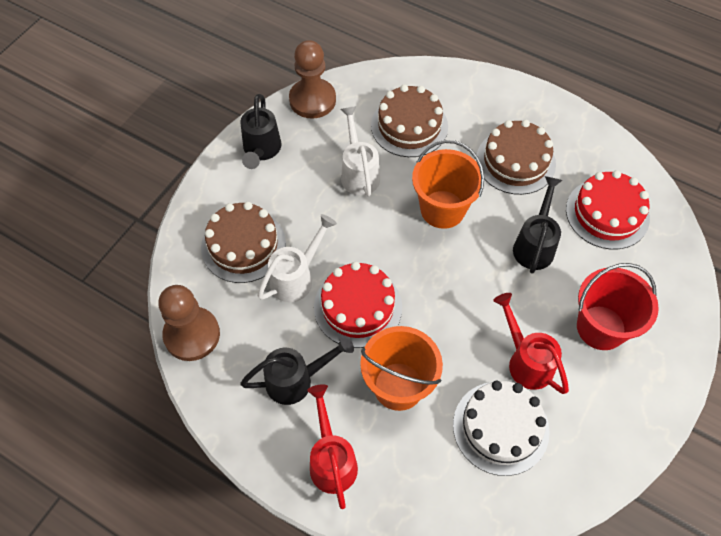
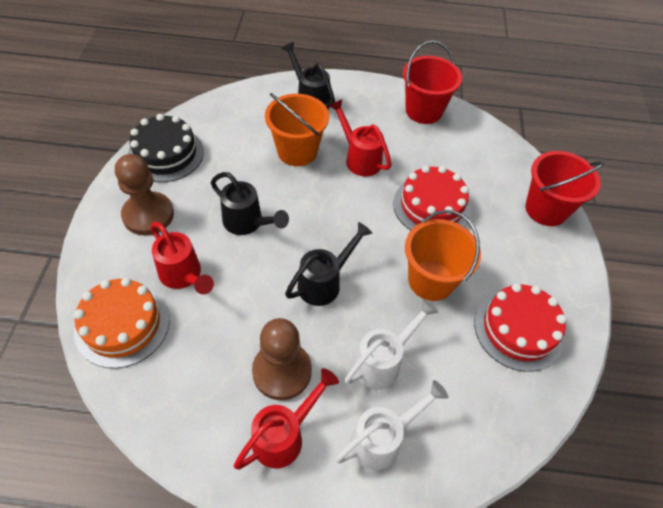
black cake: none = 0 -> [128,114,204,182] = 1
brown cake: [201,202,286,283] [371,84,448,157] [476,120,556,195] = 3 -> none = 0
orange cake: none = 0 -> [74,278,170,368] = 1
red bucket: [577,263,659,350] = 1 -> [403,41,462,124] [525,151,604,226] = 2
red watering can: [307,384,358,509] [493,293,569,394] = 2 -> [151,222,214,294] [234,368,339,470] [329,99,392,176] = 3
white cake: [453,381,550,476] = 1 -> none = 0

